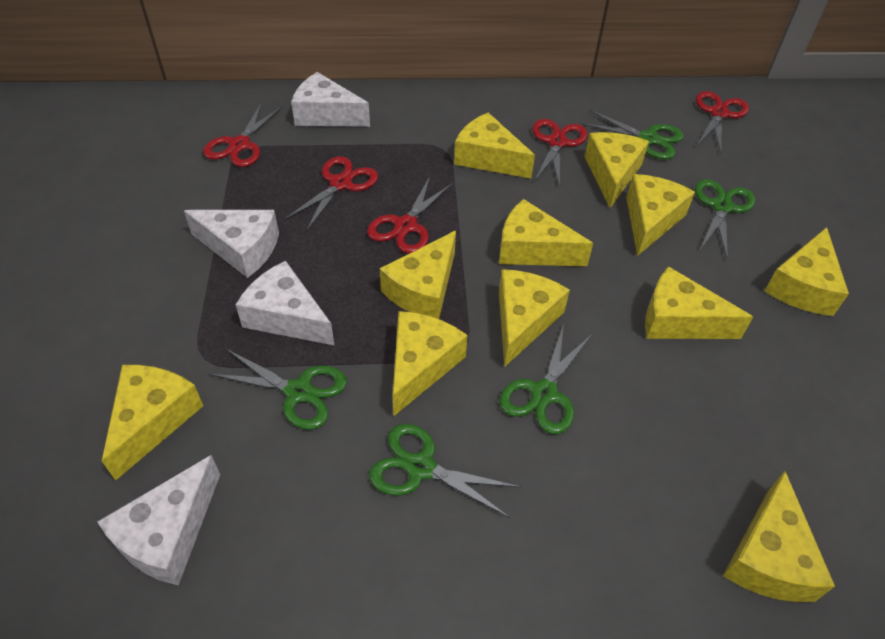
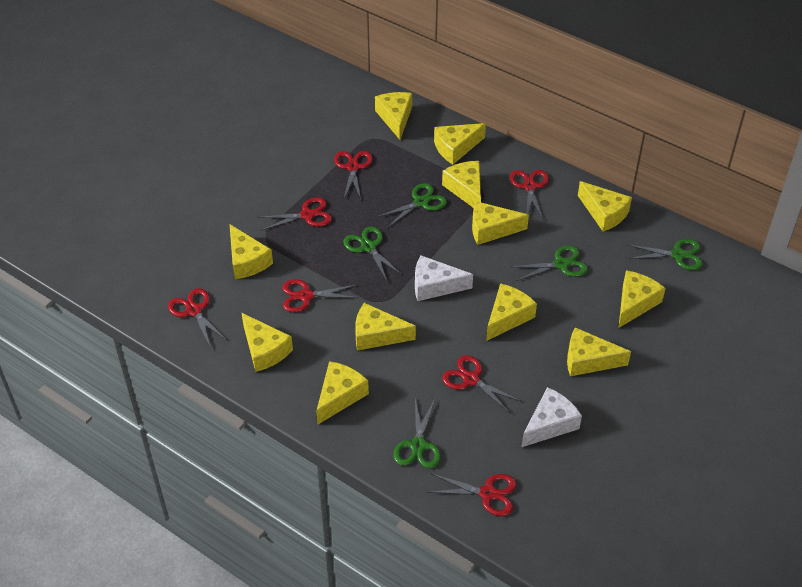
red scissors: [203,102,283,167] [284,156,378,231] [367,176,453,254] [532,119,587,188] [696,91,749,153] = 5 -> [168,288,228,347] [257,197,332,231] [282,279,358,313] [334,151,372,199] [427,474,517,516] [442,355,522,413] [510,170,549,221] = 7
white cheese: [97,455,220,585] [184,210,279,278] [236,261,335,346] [291,72,370,127] = 4 -> [415,255,473,301] [522,387,582,447] = 2
yellow cheese: [102,365,203,481] [380,231,456,319] [393,311,468,416] [454,112,535,178] [499,199,593,266] [499,269,570,367] [584,132,649,208] [626,174,695,256] [645,266,753,339] [723,471,835,602] [765,227,849,316] = 11 -> [230,225,273,279] [242,313,293,372] [316,361,369,425] [355,303,416,351] [375,92,412,140] [434,123,486,164] [442,161,481,208] [472,201,529,245] [486,283,537,341] [567,327,631,376] [578,181,632,232] [619,270,666,328] = 12

